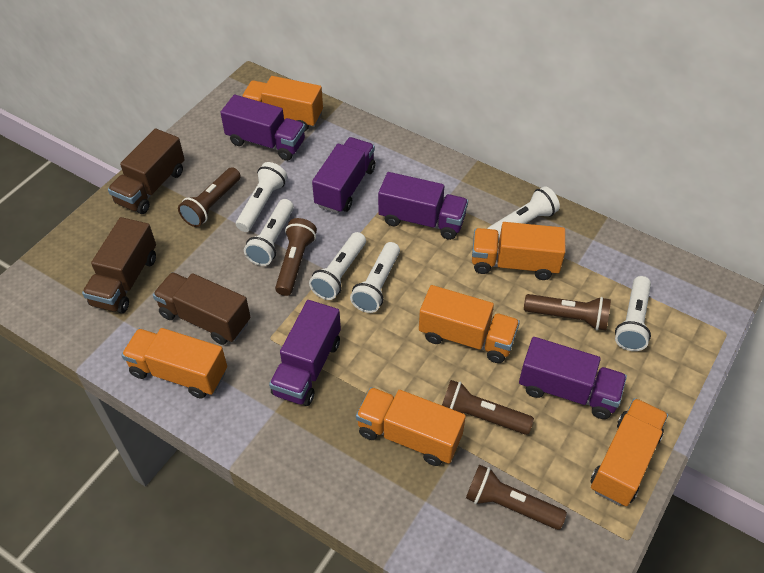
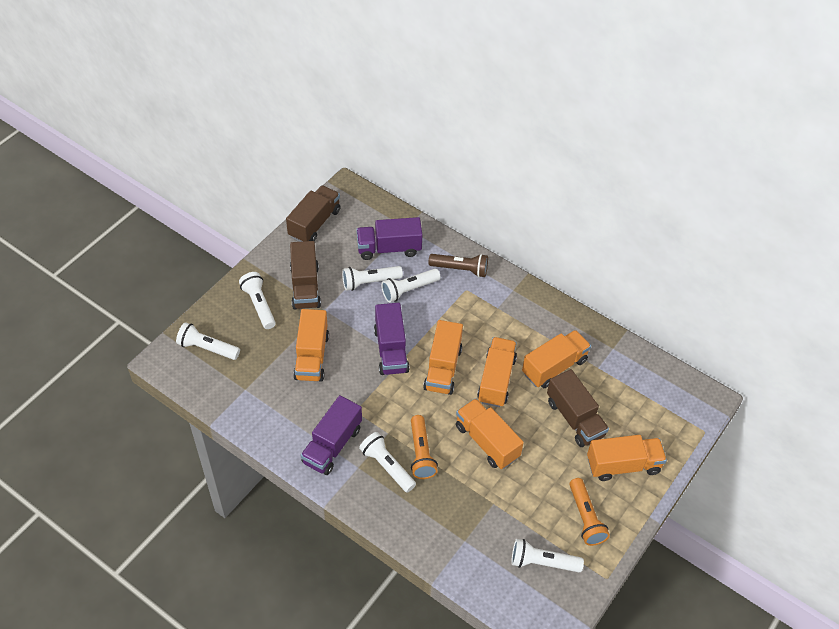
brown flashlight: [178,167,241,227] [275,218,317,296] [442,380,534,435] [466,464,567,530] [524,294,611,330] = 5 -> [428,254,488,277] = 1
orange flashlight: none = 0 -> [411,415,438,479] [569,478,610,546] = 2
purple truck: [220,95,305,161] [269,300,341,406] [312,137,376,214] [378,172,468,240] [519,337,627,419] = 5 -> [301,395,362,475] [356,217,423,260] [374,303,410,375] = 3

